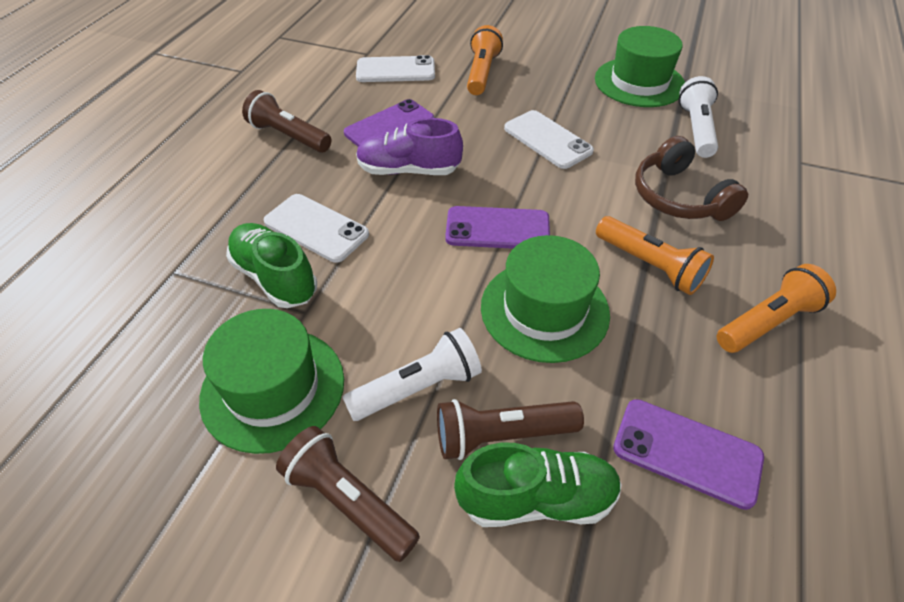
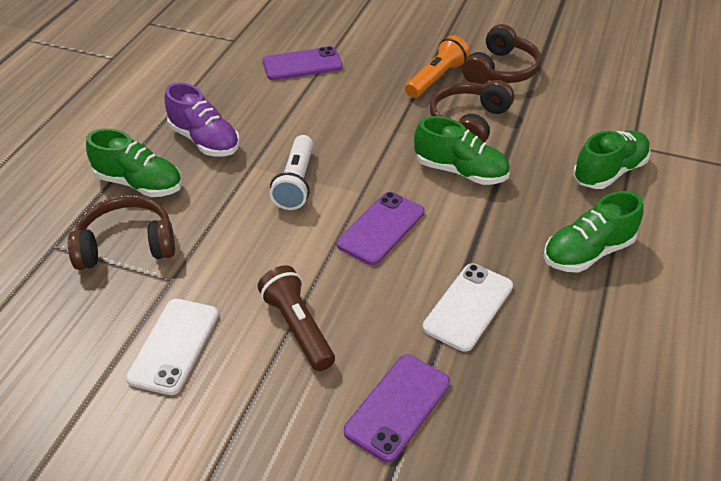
brown flashlight: [242,90,331,153] [276,426,420,562] [437,399,584,460] = 3 -> [258,265,335,371] = 1
brown headphones: [635,136,748,221] = 1 -> [68,195,175,270] [430,80,514,143] [462,24,542,84] = 3
green hat: [199,309,344,454] [481,235,610,363] [595,26,685,107] = 3 -> none = 0
green shoe: [226,223,317,308] [454,443,622,527] = 2 -> [86,128,182,197] [414,116,510,185] [543,191,643,273] [573,130,651,189] = 4
orange flashlight: [467,25,503,95] [596,216,714,295] [717,264,836,353] = 3 -> [405,35,470,98] = 1
white flashlight: [342,328,482,421] [679,76,718,158] = 2 -> [270,135,313,210] = 1
white phone: [263,194,369,263] [356,55,435,82] [504,110,594,169] = 3 -> [126,299,218,395] [423,264,513,352] = 2

